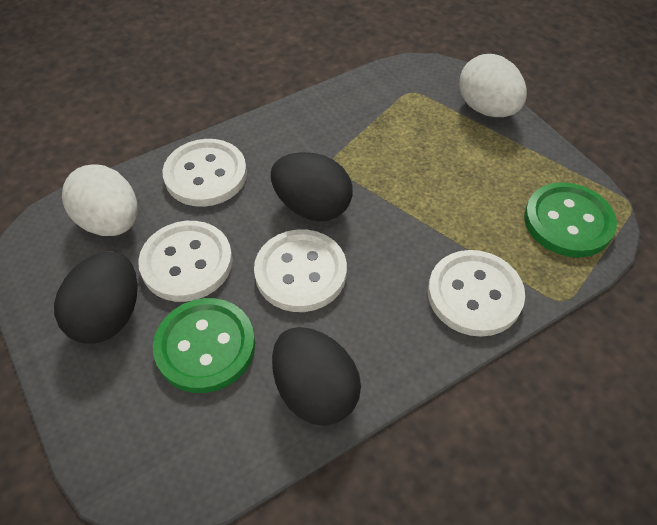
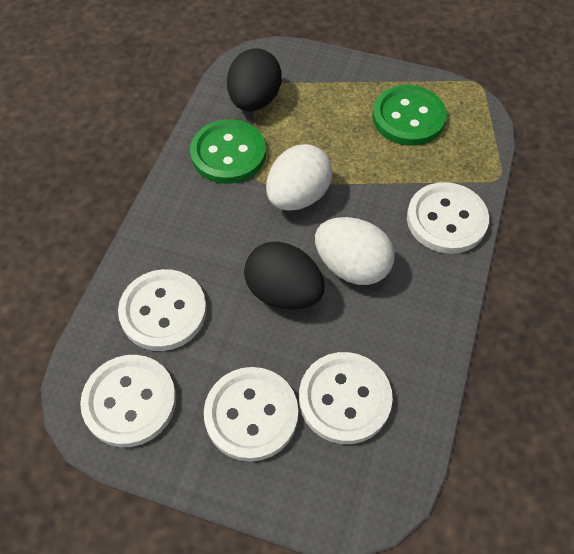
black egg: [54,251,137,344] [271,152,352,221] [272,327,361,426] = 3 -> [227,48,282,112] [244,241,325,310] = 2
white button: [138,221,233,302] [162,139,247,207] [254,229,347,312] [428,250,525,337] = 4 -> [80,355,176,447] [118,269,207,351] [204,367,298,462] [299,352,393,444] [407,182,489,254] = 5

